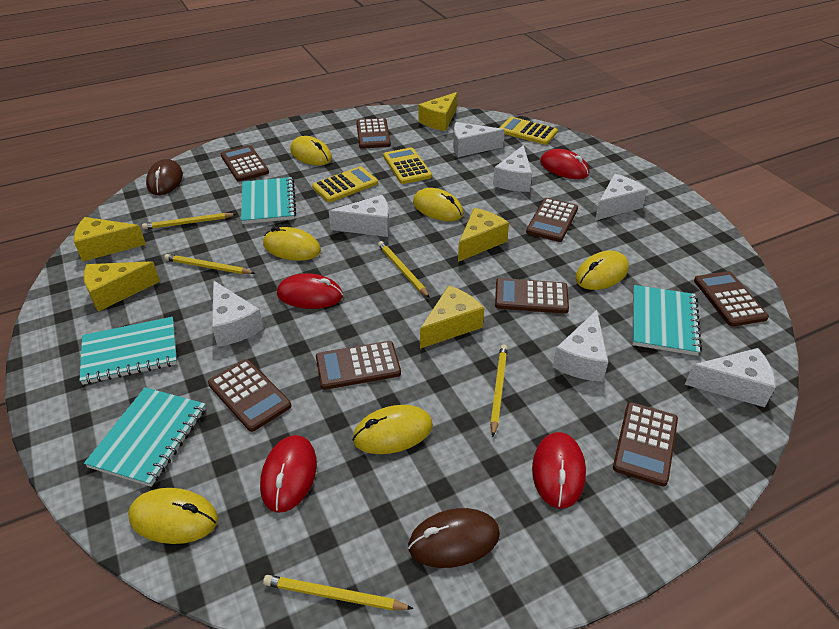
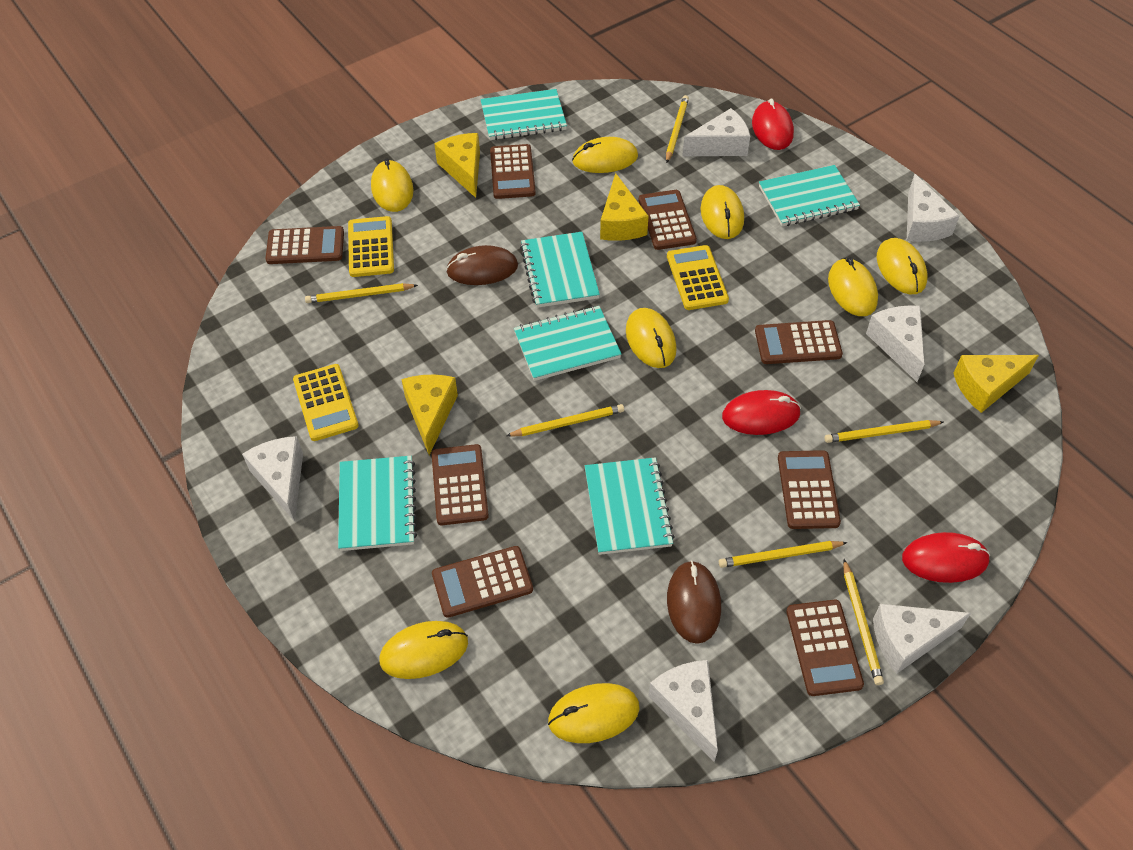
red mouse: [260,435,317,513] [277,273,343,309] [532,432,586,509] [540,149,589,179] = 4 -> [722,390,801,435] [752,98,794,150] [902,532,990,583] = 3
turquoise notebook: [79,317,177,385] [84,387,206,487] [241,177,296,224] [632,285,702,356] = 4 -> [338,456,417,551] [480,89,567,140] [514,306,622,381] [520,232,600,308] [585,457,675,555] [759,165,860,226] = 6
white cheese: [212,280,264,347] [329,195,389,237] [453,122,505,157] [493,145,532,192] [552,310,608,382] [595,174,648,221] [685,348,776,407] = 7 -> [242,436,303,522] [648,660,718,762] [682,108,750,156] [866,305,924,382] [873,604,971,674] [907,174,959,242] = 6
yellow cheese: [74,217,146,262] [83,261,160,312] [419,92,457,131] [420,285,484,349] [458,208,509,262] = 5 -> [401,375,458,455] [434,133,480,198] [600,173,649,241] [954,355,1039,413] = 4
yellow mouse: [128,488,218,544] [263,226,321,261] [291,136,332,165] [353,405,433,454] [413,188,463,221] [575,251,629,290] = 6 -> [371,158,414,212] [380,621,468,679] [548,683,640,743] [572,137,638,173] [626,308,677,368] [701,185,744,239] [828,257,878,316] [877,238,927,294] = 8
yellow pencil: [142,213,236,230] [164,254,255,274] [263,575,413,611] [378,241,430,298] [490,345,508,437] = 5 -> [305,283,418,303] [506,404,624,437] [666,95,689,163] [719,541,848,568] [825,420,944,443] [843,559,884,685] = 6

